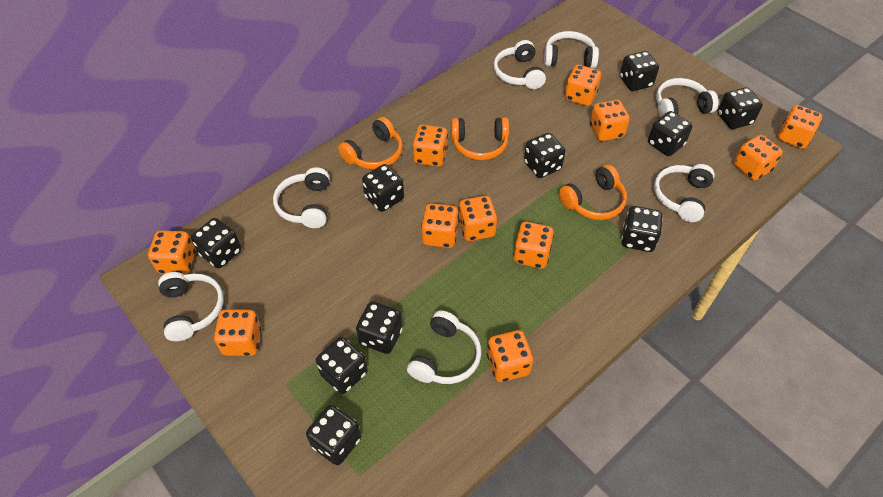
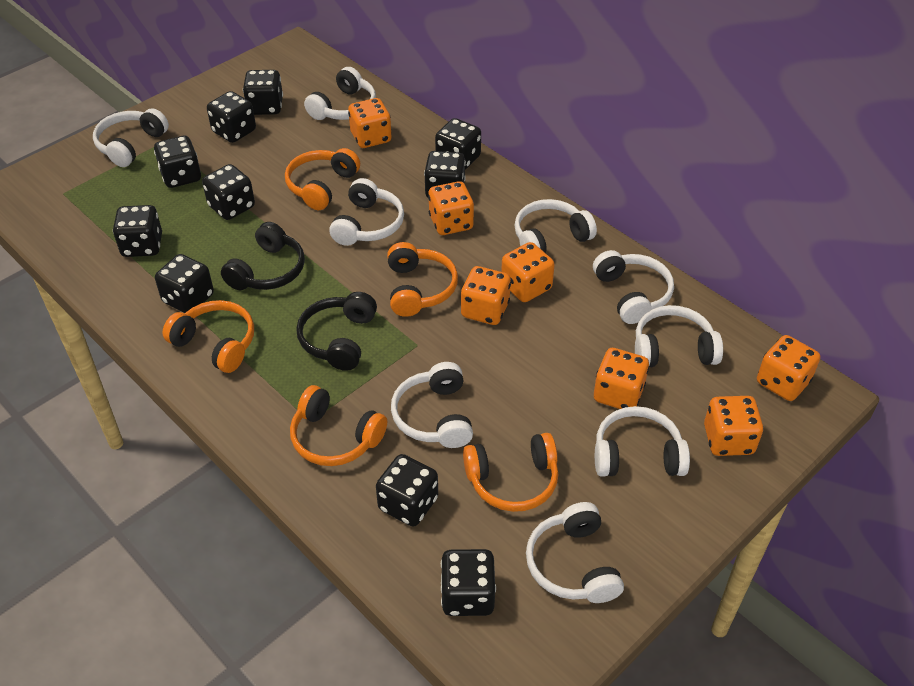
black headphones: none = 0 -> [221,222,305,290] [296,292,377,371] = 2
orange dice: [148,230,196,275] [214,309,261,356] [413,125,448,167] [421,203,459,248] [458,196,497,241] [487,330,533,382] [513,222,554,269] [565,65,601,106] [590,100,630,141] [733,135,782,181] [777,105,822,149] = 11 -> [348,98,392,148] [428,181,474,235] [461,266,511,325] [501,242,555,302] [594,348,649,409] [704,396,763,456] [757,335,820,401] = 7
orange headphones: [338,117,403,170] [451,117,509,160] [558,165,627,220] = 3 -> [163,300,254,373] [285,148,360,210] [290,385,387,466] [387,242,458,317] [463,433,559,512] = 5
white headphones: [158,272,224,341] [273,167,329,228] [407,310,481,384] [494,40,546,89] [544,31,599,68] [654,164,715,222] [656,78,719,118] = 7 -> [93,108,169,167] [304,67,376,120] [329,178,404,246] [391,362,473,448] [514,199,597,253] [526,502,624,603] [593,250,674,324] [595,406,690,477] [635,305,723,367] = 9

